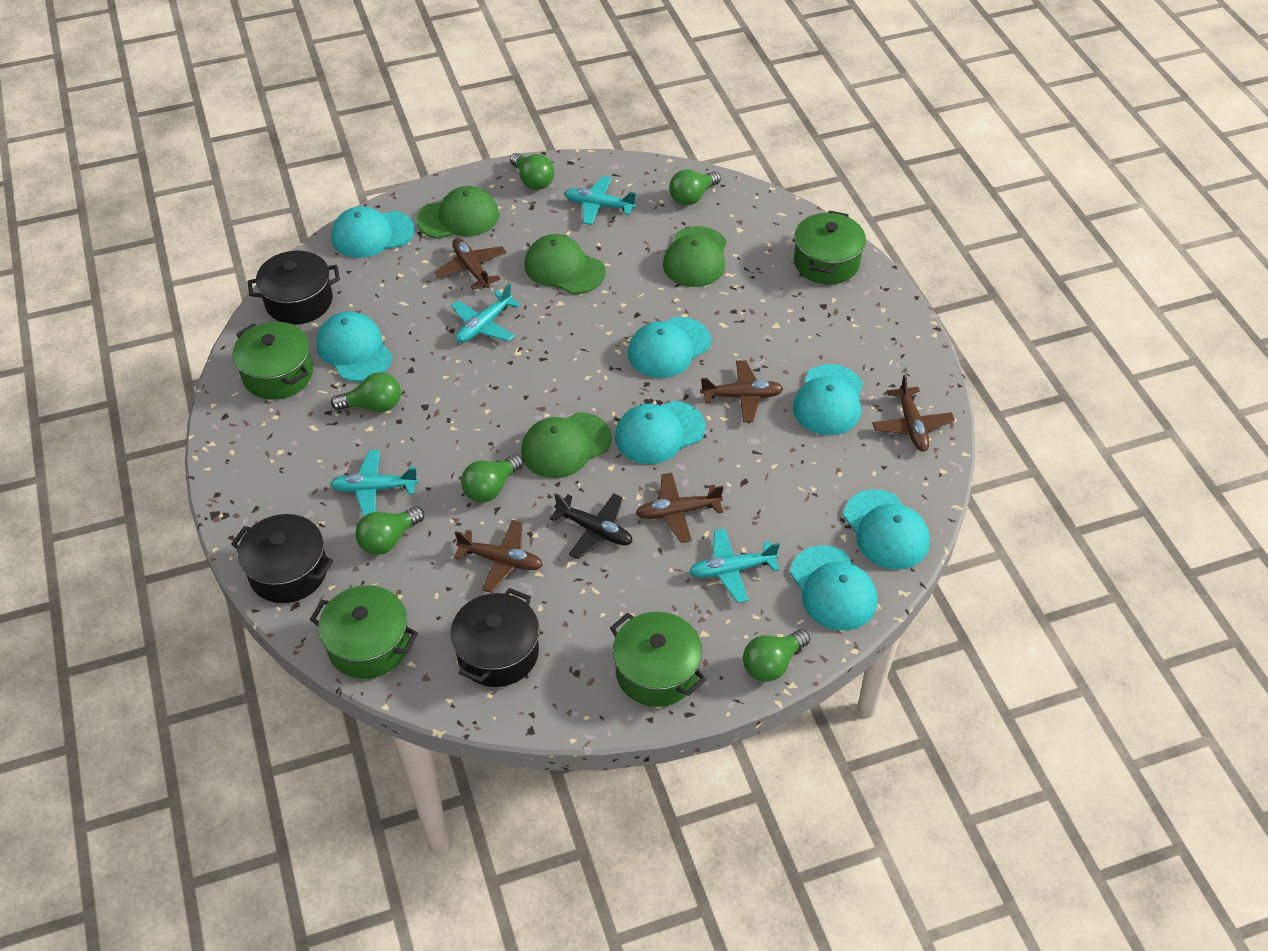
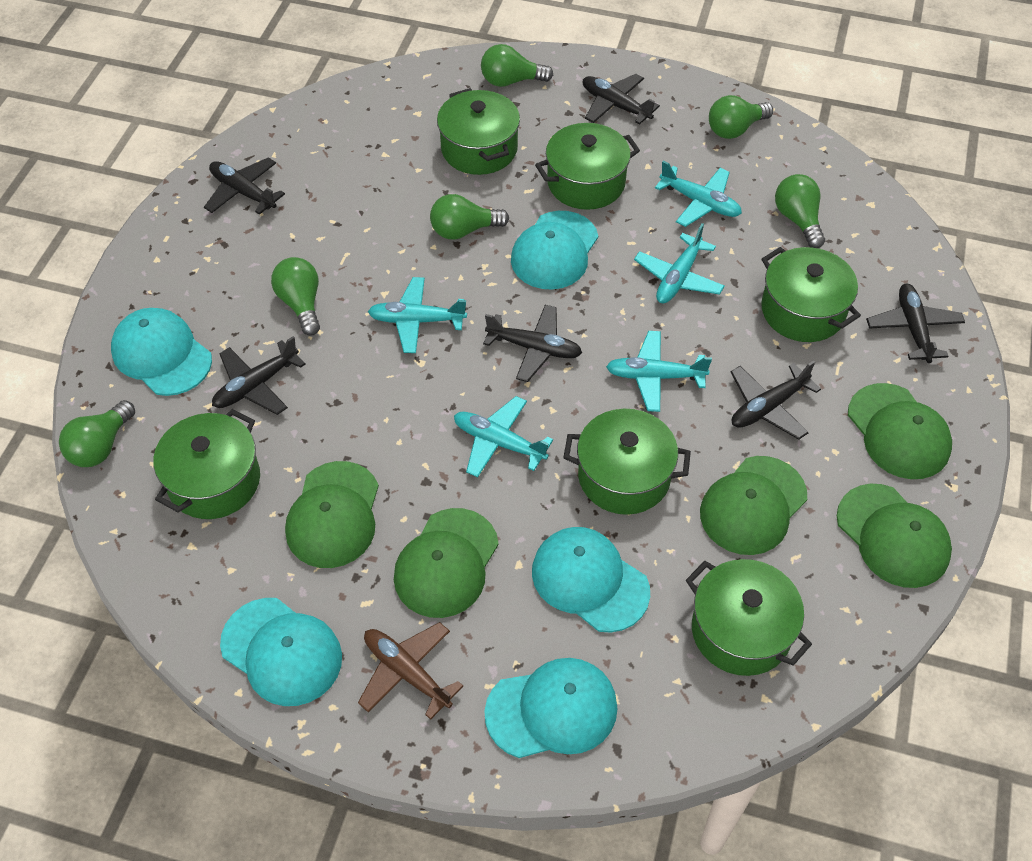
black plane: [549,493,633,559] = 1 -> [204,157,285,215] [212,336,306,415] [483,305,582,382] [583,74,660,125] [731,361,821,439] [866,283,965,363] = 6
black pot: [231,514,334,603] [247,251,340,324] [451,588,539,687] = 3 -> none = 0
brown plane: [434,238,506,290] [454,520,543,593] [636,473,724,543] [700,360,784,422] [872,375,955,452] = 5 -> [358,622,463,720] = 1
green cap: [416,186,499,239] [521,412,612,478] [524,234,605,294] [663,226,727,287] = 4 -> [285,461,379,568] [394,508,499,618] [700,456,807,555] [837,484,952,588] [848,383,952,479] = 5
green pot: [232,322,313,400] [310,585,418,679] [610,612,706,707] [794,210,866,285] = 4 -> [154,409,260,519] [437,88,520,175] [535,123,640,210] [563,409,691,515] [686,559,812,676] [761,247,861,342] = 6
turquoise cap: [316,311,393,382] [331,206,415,258] [615,401,706,464] [628,317,711,378] [790,545,877,631] [793,364,863,435] [844,489,930,570] = 7 -> [111,308,212,396] [220,598,342,706] [485,658,618,758] [511,211,598,289] [532,527,650,633] = 5
turquoise plane: [330,450,419,517] [451,284,520,343] [564,176,637,225] [689,528,780,603] = 4 -> [368,277,467,353] [454,396,553,477] [606,331,712,412] [634,223,725,303] [655,161,742,227] = 5

